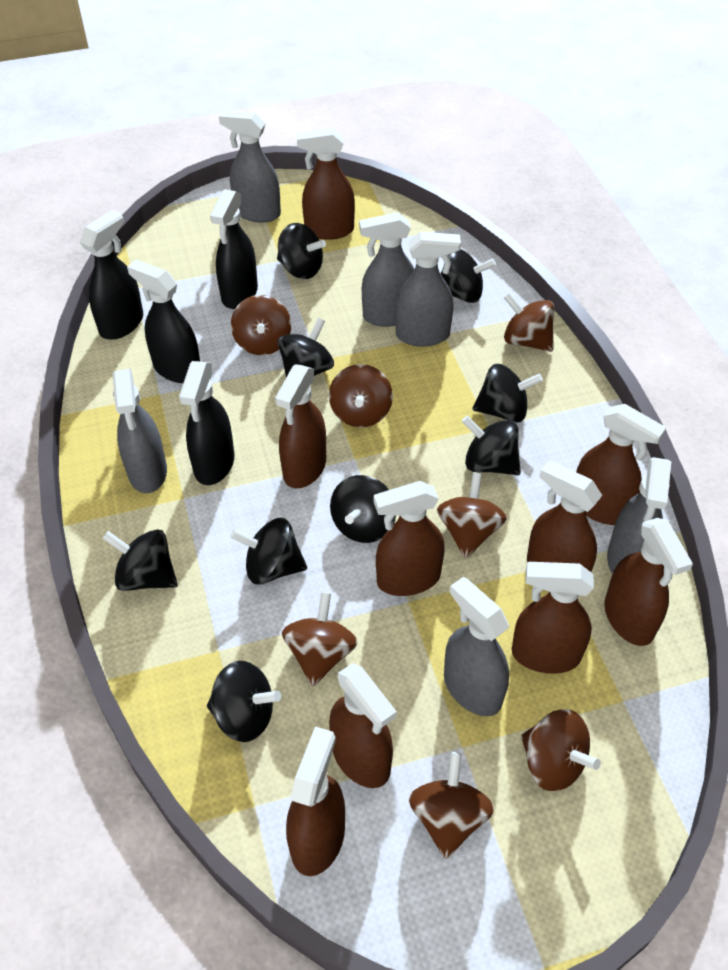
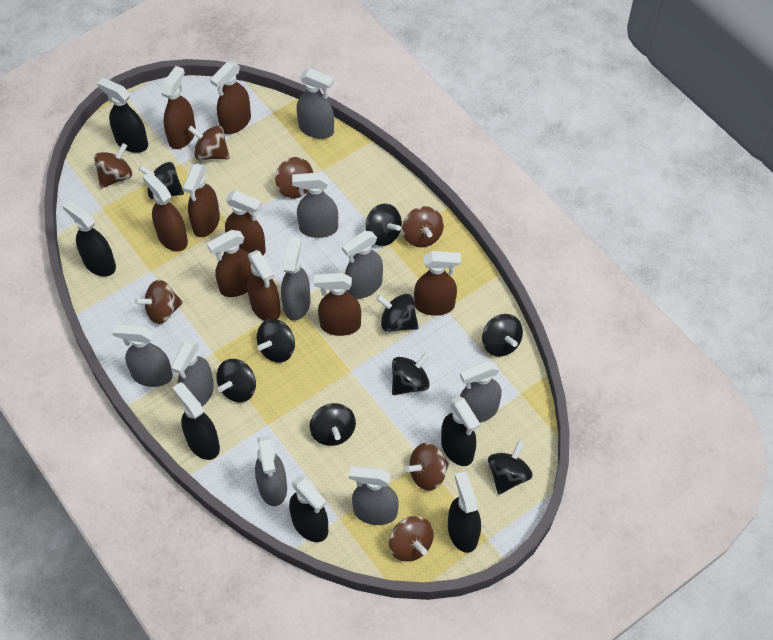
black spray bottle: [80,210,143,340] [127,260,200,383] [179,361,234,485] [210,189,258,309] = 4 -> [63,200,116,277] [97,78,148,153] [173,382,220,460] [289,476,328,542] [441,396,480,466] [448,472,481,553] = 6
grey spray bottle: [113,369,167,493] [219,110,281,223] [359,212,415,327] [395,232,461,347] [444,577,509,716] [607,457,671,574] = 6 -> [112,324,173,387] [171,339,214,407] [255,435,287,506] [281,237,310,321] [292,172,338,238] [297,68,334,139] [342,231,383,299] [349,466,399,525] [460,361,502,423] = 9

